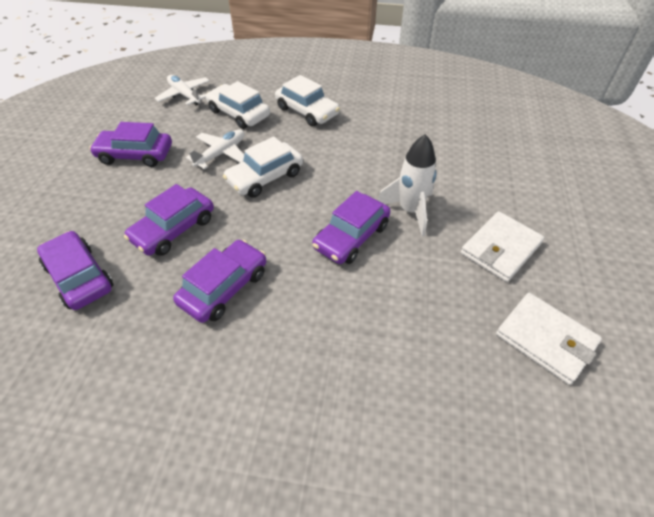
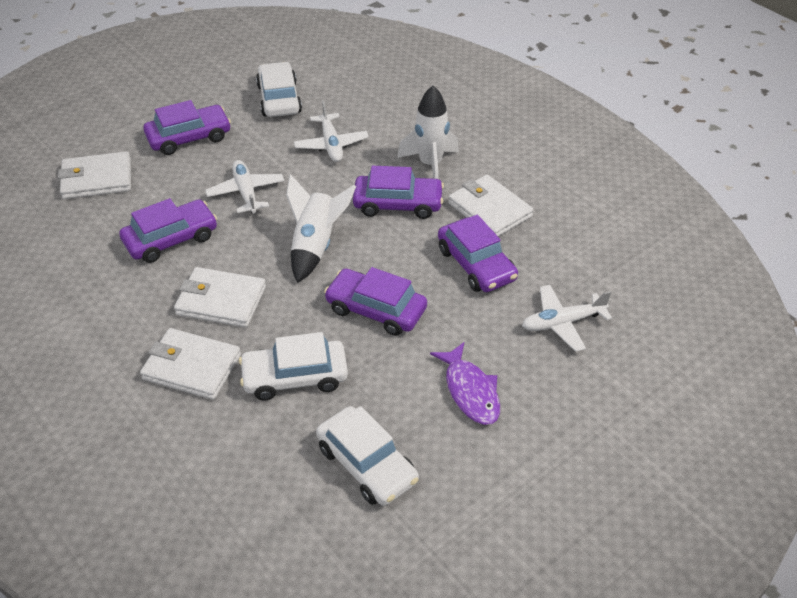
purple fish: none = 0 -> [430,342,500,425] = 1
white plane: [155,75,210,105] [186,129,245,169] = 2 -> [205,160,284,213] [294,101,369,162] [522,285,612,352] = 3
white rocket: [378,134,437,236] = 1 -> [286,174,356,283] [397,86,459,179] = 2
white wallet: [461,211,544,282] [496,293,602,385] = 2 -> [58,151,131,199] [140,328,241,400] [174,267,266,328] [448,175,534,237] = 4

